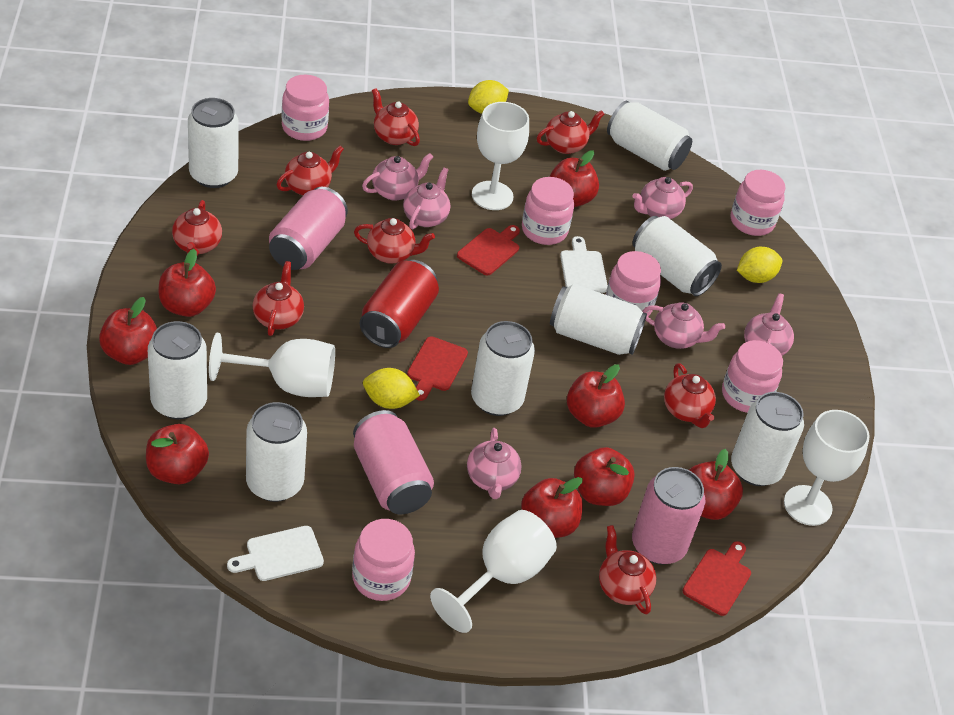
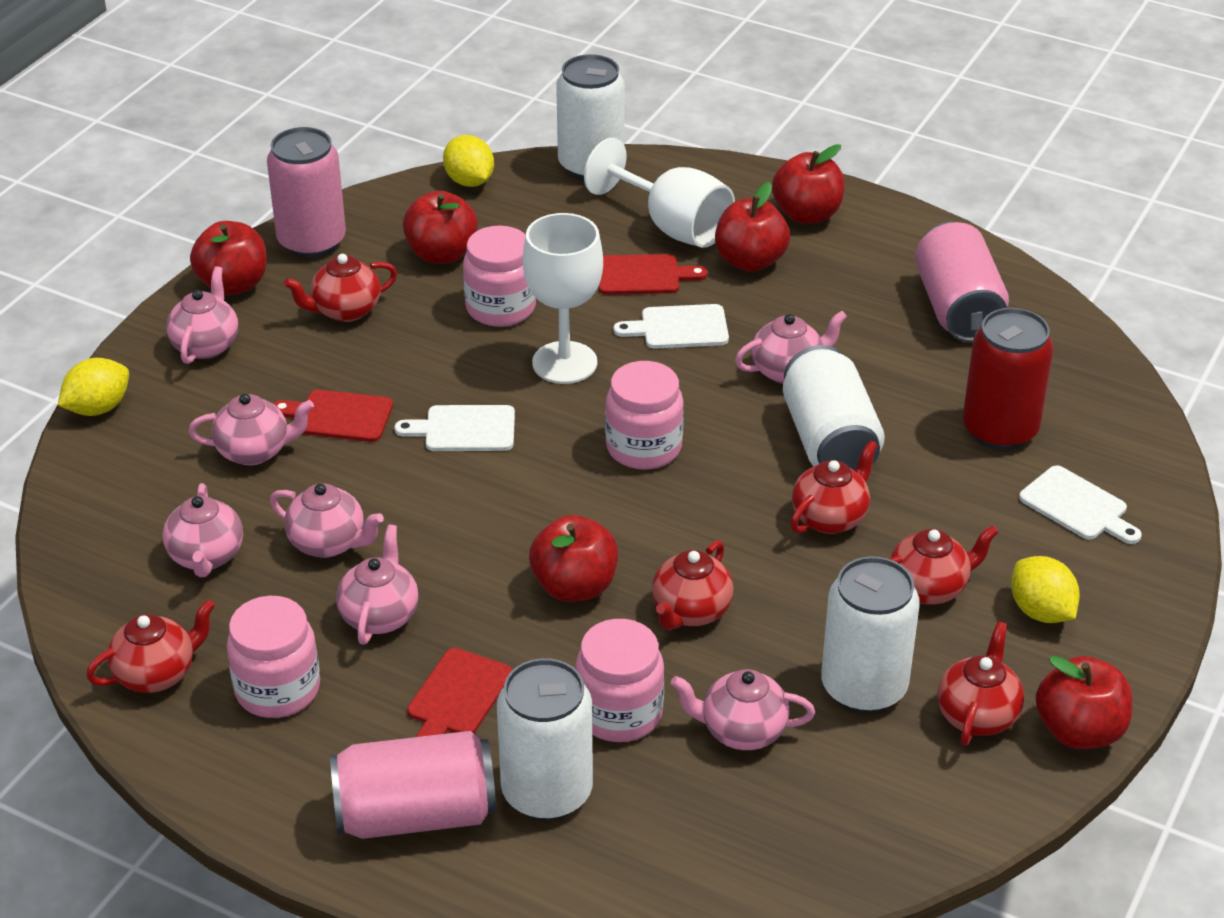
pink jar: [281,75,329,141] [352,519,415,601] [522,177,574,245] [606,251,661,316] [722,340,783,413] [731,170,785,236] = 6 -> [227,596,320,718] [463,226,536,327] [575,619,664,742] [605,361,684,470] = 4
pink teapot: [362,153,433,201] [403,167,450,229] [467,428,522,499] [632,177,693,219] [642,302,725,349] [744,293,794,356] = 6 -> [163,483,243,577] [166,266,238,364] [189,393,314,465] [270,483,384,558] [336,524,419,645] [671,669,815,750] [735,311,847,384] = 7
red apple: [99,297,157,365] [146,424,209,484] [159,249,216,317] [521,477,583,538] [550,150,599,207] [567,364,625,428] [574,447,635,506] [689,449,743,520] = 8 -> [190,221,267,295] [403,191,478,264] [529,515,618,602] [715,182,790,272] [772,144,845,224] [1035,656,1133,749] = 6
red teapot: [172,200,222,256] [253,261,304,336] [277,145,344,196] [354,218,435,264] [372,88,420,146] [537,110,604,154] [599,525,656,615] [664,363,716,428] = 8 -> [86,599,215,693] [284,254,397,322] [652,540,734,630] [790,440,878,534] [890,525,999,605] [937,621,1024,746] = 6
white can: [148,321,207,419] [188,98,239,188] [246,402,307,502] [471,321,535,416] [550,284,647,355] [607,101,692,171] [632,216,722,296] [731,392,804,486] = 8 -> [497,658,593,821] [556,54,625,180] [783,345,885,470] [821,556,920,713] = 4
white cutting board: [227,526,324,581] [560,236,608,293] = 2 -> [395,405,515,451] [614,304,729,349] [1019,465,1142,544] = 3
white goblet: [209,333,335,397] [430,510,557,633] [472,102,529,210] [784,410,870,526] = 4 -> [523,213,603,384] [584,138,735,248] = 2

